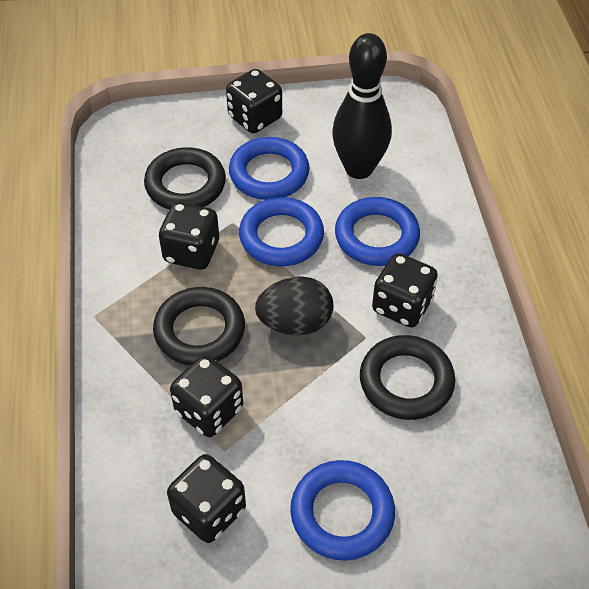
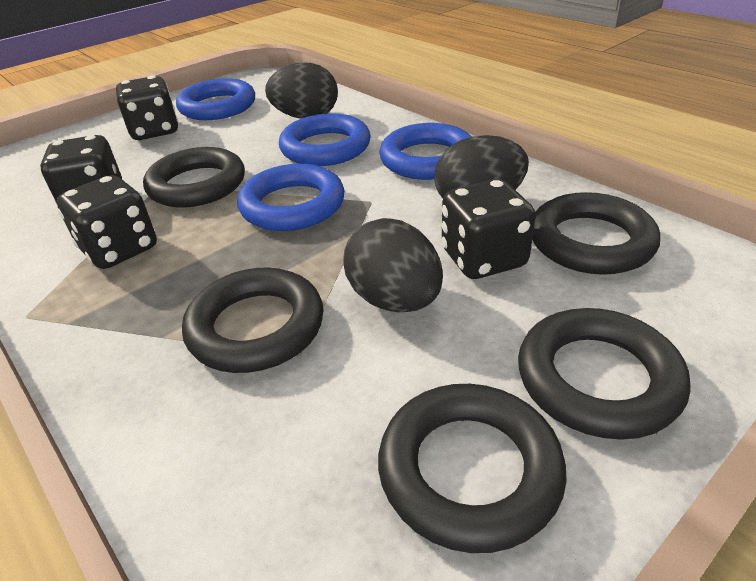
black bowling pin: [332,33,392,179] = 1 -> none = 0
black dice: [159,202,219,270] [167,454,246,543] [170,355,243,437] [226,69,282,133] [372,253,438,327] = 5 -> [40,135,122,204] [57,175,157,269] [116,75,178,140] [441,179,536,279] = 4
black egg: [255,276,333,335] = 1 -> [265,62,338,119] [343,218,443,312] [434,135,529,198] = 3
black ring: [144,147,226,209] [153,287,245,365] [360,335,455,420] = 3 -> [143,147,245,208] [182,268,324,373] [378,384,567,553] [518,308,690,440] [532,192,660,275] = 5

